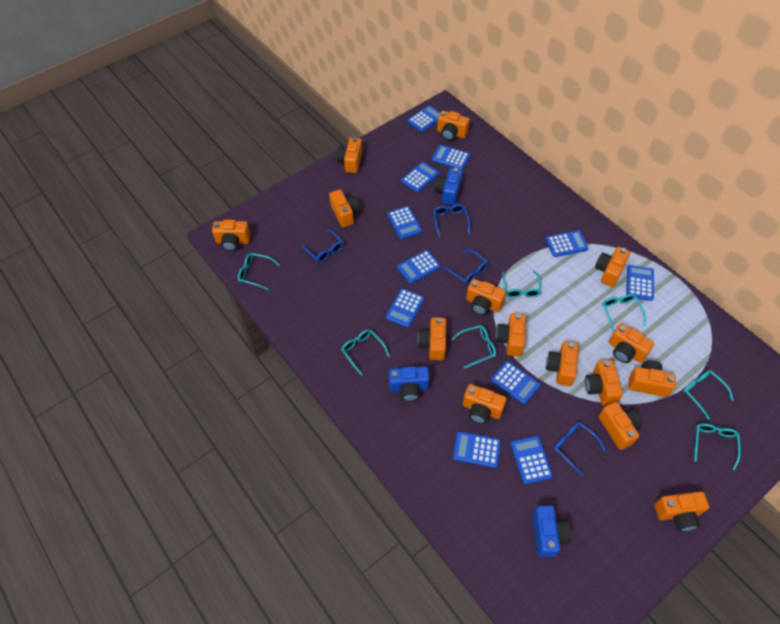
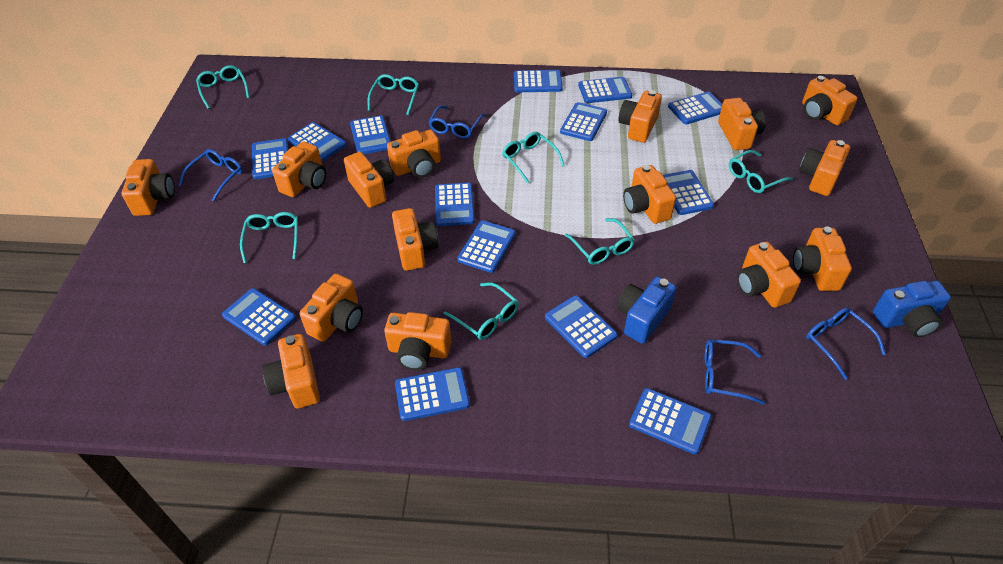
blue calculator: [386,288,425,328] [387,206,422,240] [397,250,441,284] [401,162,439,193] [407,105,440,132] [432,145,470,170] [453,431,501,468] [491,361,540,404] [510,436,553,484] [546,230,589,257] [626,265,654,301] = 11 -> [222,288,296,346] [252,138,289,179] [288,122,346,162] [350,116,391,154] [395,367,470,421] [435,183,475,226] [457,220,516,273] [514,70,563,92] [545,295,618,358] [560,102,607,141] [578,77,632,103] [629,388,711,454] [663,170,714,215] [668,92,722,125] = 14
blue camera: [389,366,429,401] [435,168,462,205] [533,506,571,557] = 3 -> [617,276,676,344] [873,281,951,338] = 2

